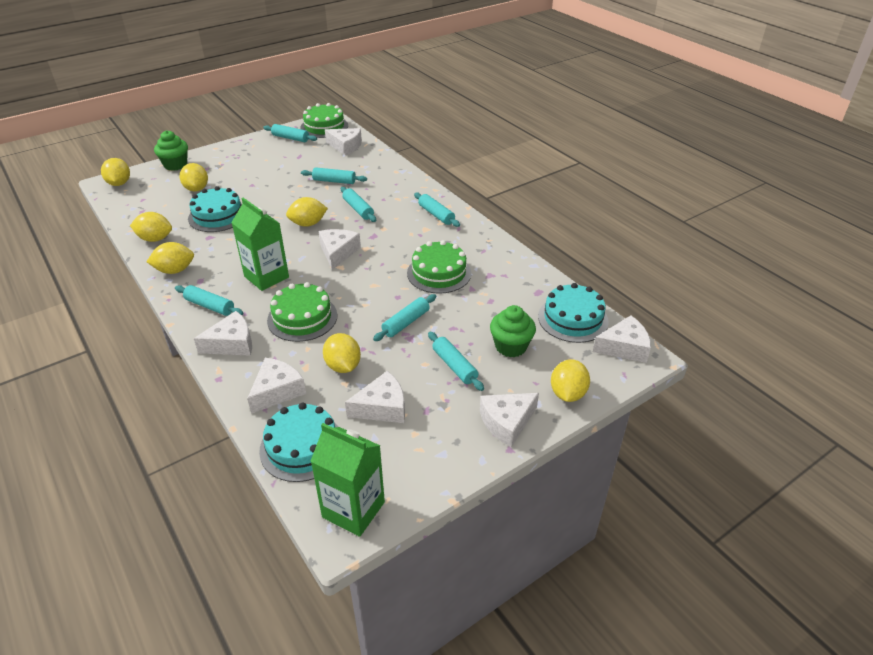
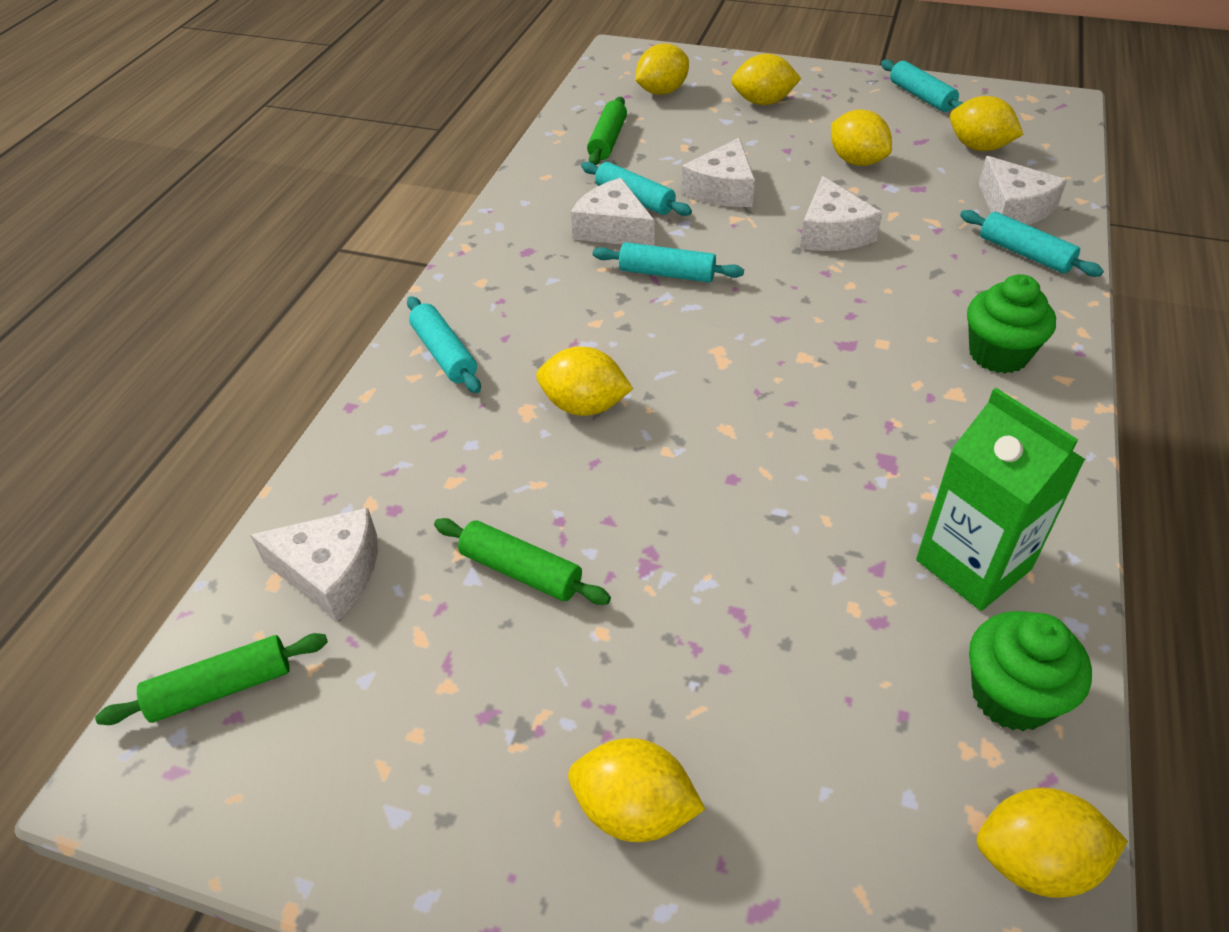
green cake: [267,282,337,342] [300,103,348,138] [407,240,471,294] = 3 -> none = 0
green carton: [231,198,289,291] [311,423,385,537] = 2 -> [916,388,1086,611] = 1
green rolling pin: none = 0 -> [95,633,328,725] [434,518,611,605] [587,97,627,165] = 3
turquoise cake: [188,186,242,232] [259,403,339,482] [538,283,609,343] = 3 -> none = 0
turquoise rolling pin: [175,285,243,316] [263,124,317,142] [301,167,367,184] [341,187,376,222] [373,294,436,341] [414,193,460,227] [428,332,484,391] = 7 -> [407,296,481,393] [581,161,692,216] [593,242,744,283] [881,60,964,112] [960,210,1104,277] = 5
white cheese: [194,311,252,356] [247,358,306,414] [319,229,361,270] [325,128,362,156] [345,371,405,423] [480,393,539,447] [593,315,651,363] = 7 -> [250,508,378,621] [571,178,654,246] [682,138,755,207] [800,176,882,251] [979,156,1067,225] = 5

